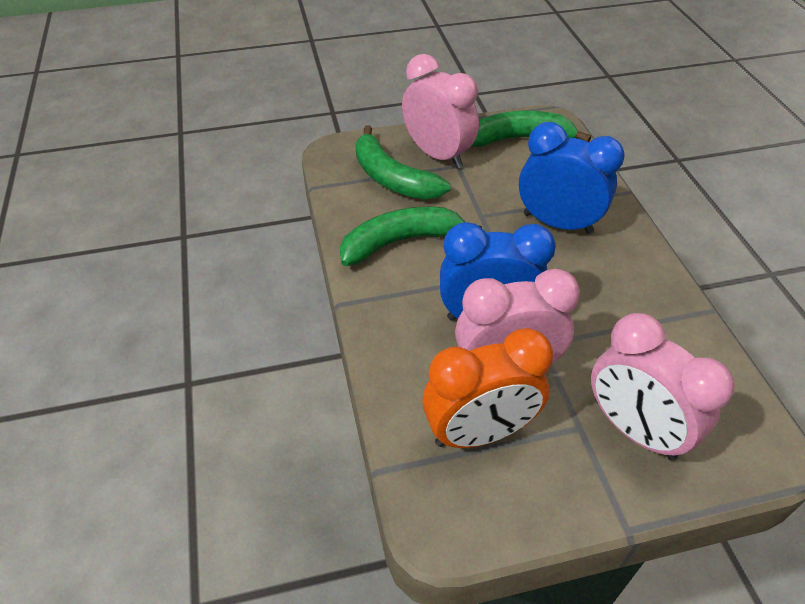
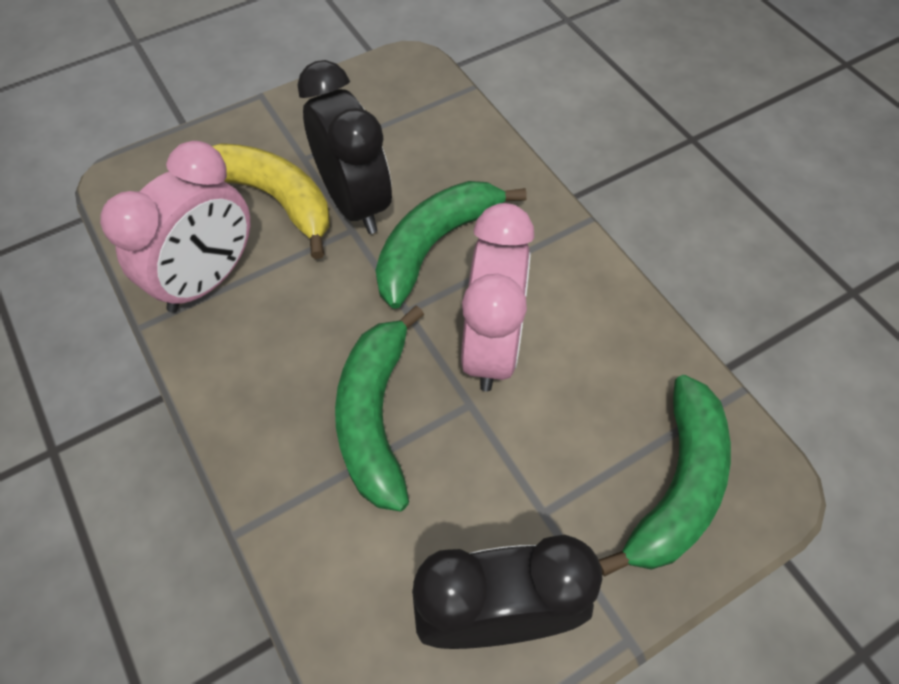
black clock: none = 0 -> [298,60,392,234] [412,535,602,649] = 2
blue clock: [440,222,556,321] [519,122,625,234] = 2 -> none = 0
orange clock: [422,328,553,448] = 1 -> none = 0
pink clock: [402,54,479,169] [455,269,580,363] [591,313,735,460] = 3 -> [100,141,250,313] [461,203,534,391] = 2
yellow banana: none = 0 -> [212,143,329,259] = 1

